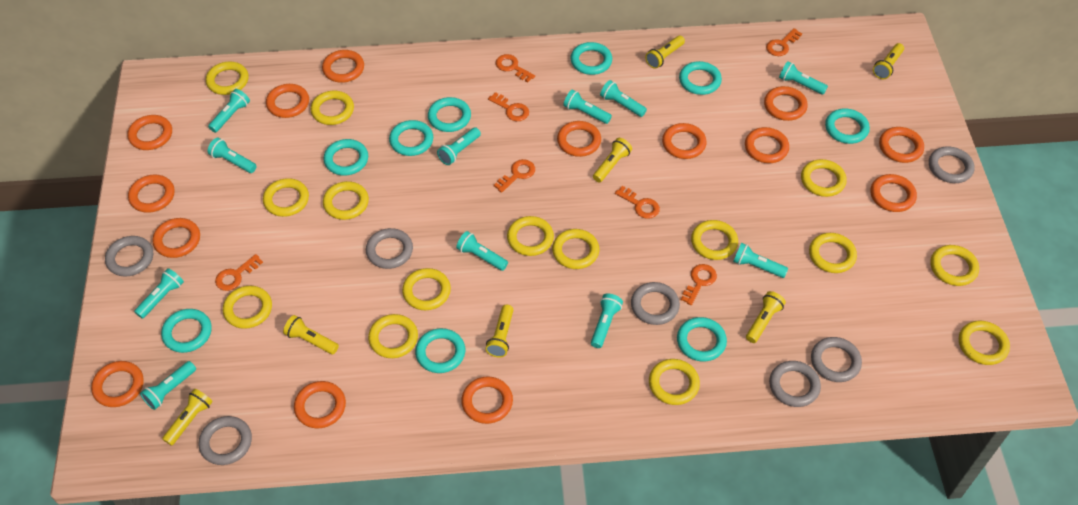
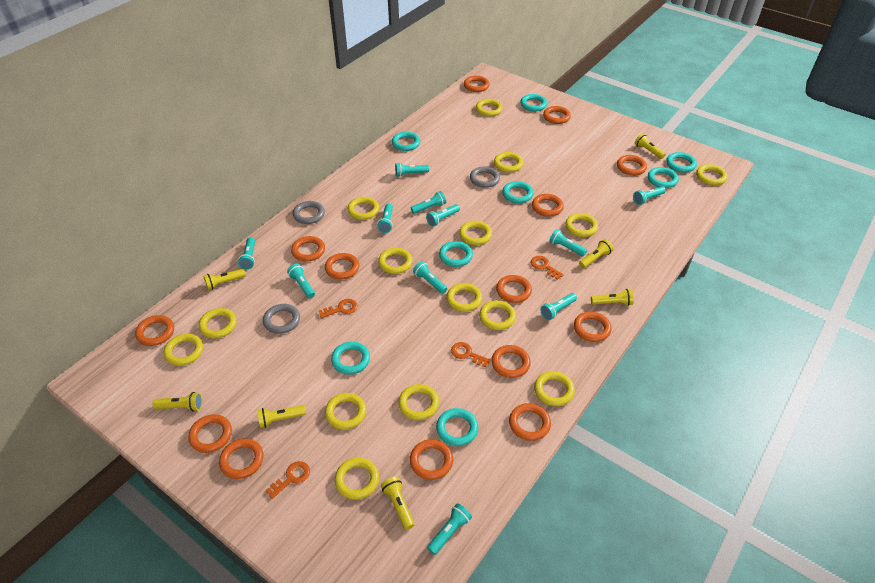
grey ring: [105,236,153,277] [199,416,252,465] [366,228,413,269] [631,282,680,325] [769,361,821,407] [811,337,862,382] [929,147,974,183] = 7 -> [263,304,300,334] [293,201,325,224] [470,166,500,188] = 3
orange key: [215,254,263,291] [488,92,529,121] [494,159,535,193] [496,54,535,82] [615,186,660,219] [681,264,717,305] [766,28,802,56] = 7 -> [265,461,310,499] [319,299,358,318] [451,342,490,367] [531,256,564,280] = 4
turquoise ring: [161,309,212,353] [323,139,368,176] [389,120,433,156] [415,328,465,373] [428,97,471,132] [571,42,612,75] [677,317,727,361] [679,61,722,95] [825,108,870,144] = 9 -> [331,342,370,374] [392,132,420,151] [436,408,478,446] [439,241,473,267] [502,181,534,203] [520,94,547,111] [648,167,679,188] [666,152,697,173] = 8

